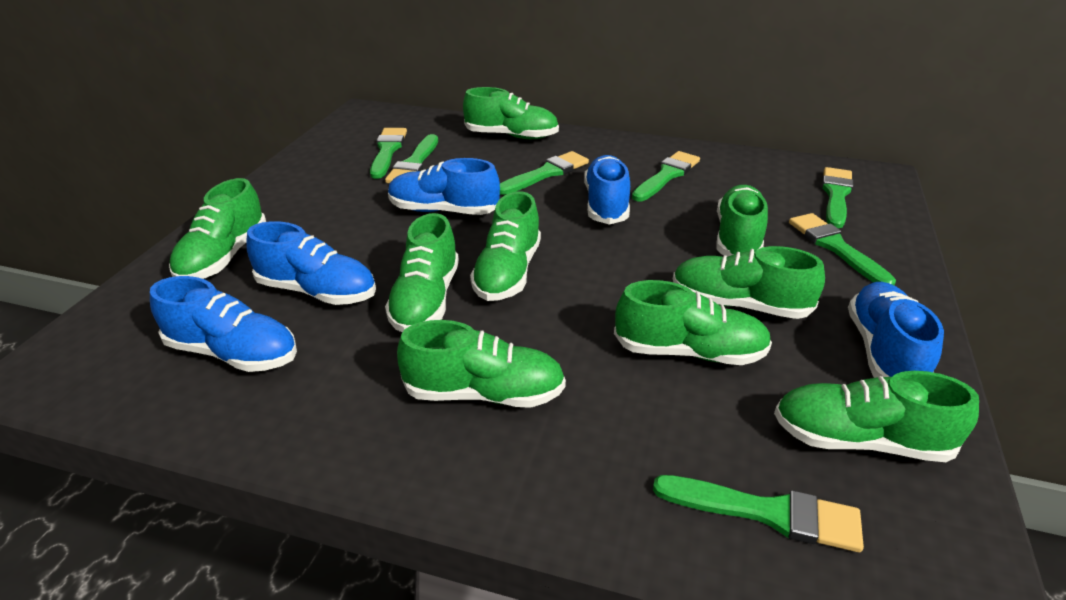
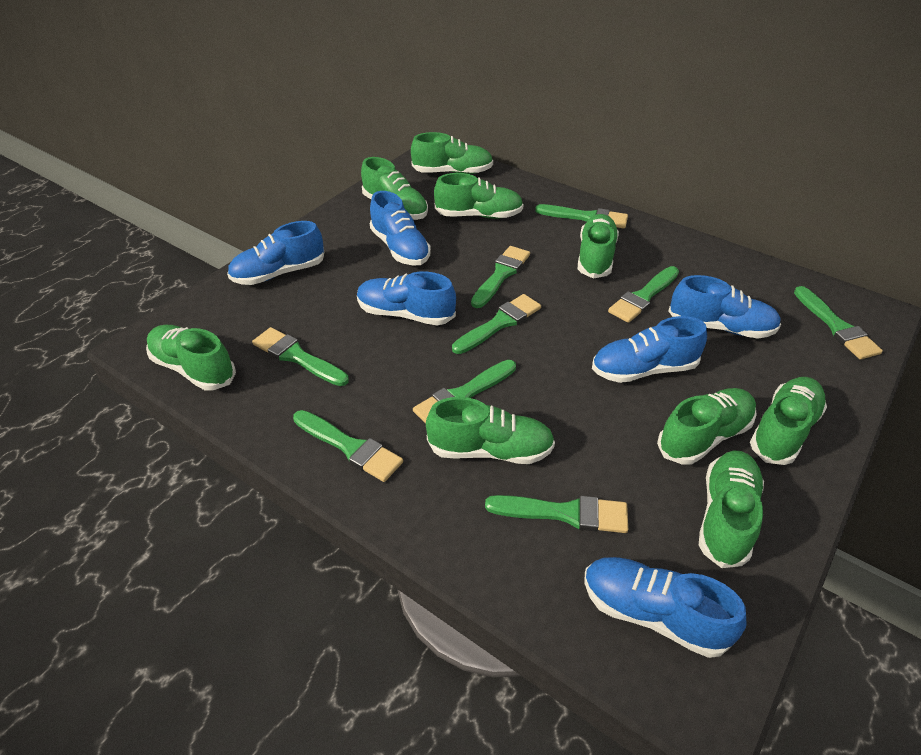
blue shoe: [150,276,297,372] [246,221,376,305] [388,158,500,215] [584,155,630,225] [848,282,944,378] = 5 -> [227,221,324,285] [357,271,456,326] [370,191,431,266] [584,557,746,658] [592,316,707,383] [668,275,781,338] = 6
green brush: [370,128,407,179] [385,134,438,183] [500,151,589,195] [632,151,700,201] [653,475,864,552] [789,213,896,285] [822,167,853,228] = 7 -> [252,327,349,386] [293,410,403,482] [413,360,516,424] [452,294,541,354] [471,246,530,308] [485,495,628,533] [535,204,628,229] [608,266,679,323] [794,286,883,360] = 9

